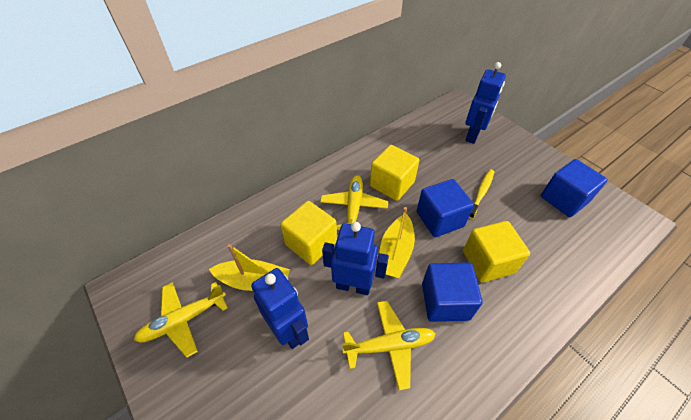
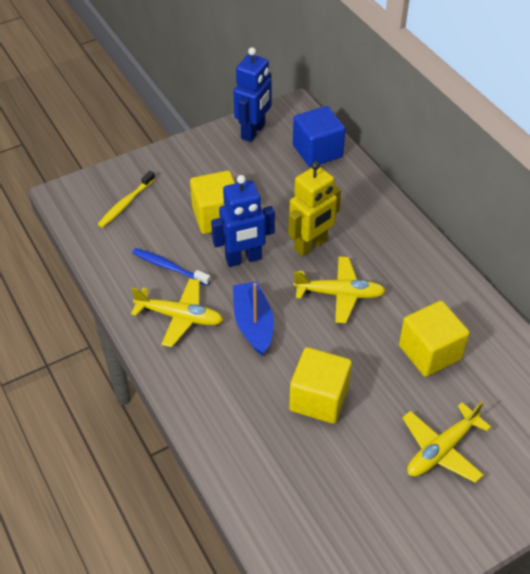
blue boat: none = 0 -> [233,281,274,355] = 1
blue cube: [417,179,474,237] [422,263,483,322] [541,159,608,217] = 3 -> [293,106,346,167] = 1
blue robot: [251,268,309,349] [322,222,389,295] [465,62,506,144] = 3 -> [211,175,275,267] [233,47,272,142] = 2
blue toothbrush: none = 0 -> [132,248,211,286] = 1
yellow boat: [209,244,290,291] [379,207,415,278] = 2 -> none = 0
yellow robot: none = 0 -> [288,161,341,257] = 1

